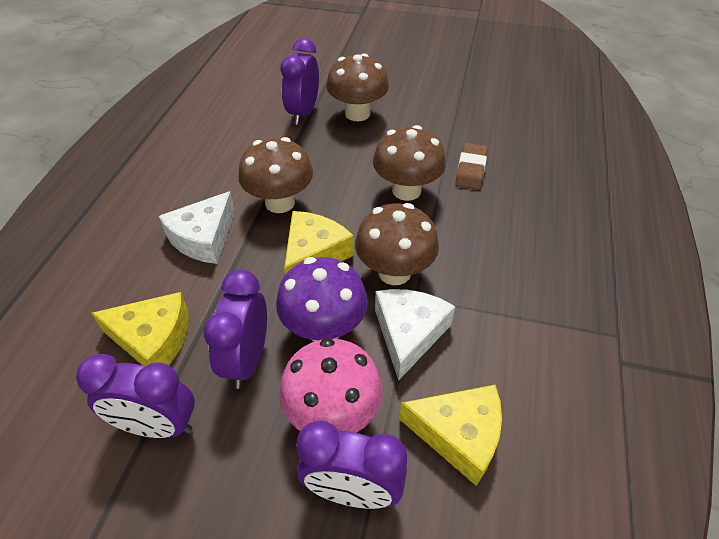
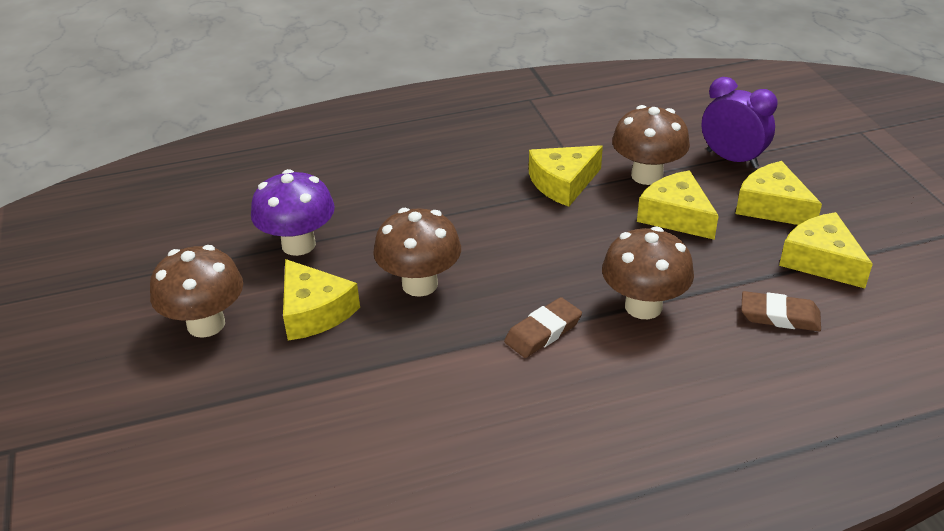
brown eraser: [455,143,488,190] = 1 -> [504,297,582,358] [741,291,821,331] = 2
pink mushroom: [279,338,383,433] = 1 -> none = 0
purple clock: [76,354,195,438] [204,269,267,389] [280,38,319,125] [296,421,407,509] = 4 -> [701,77,778,168] = 1
white cheese: [159,191,235,264] [375,289,455,381] = 2 -> none = 0
yellow cheese: [92,292,189,366] [284,211,354,274] [399,385,502,486] = 3 -> [283,259,360,340] [529,145,603,207] [637,170,719,240] [736,161,822,225] [779,212,873,288] = 5

